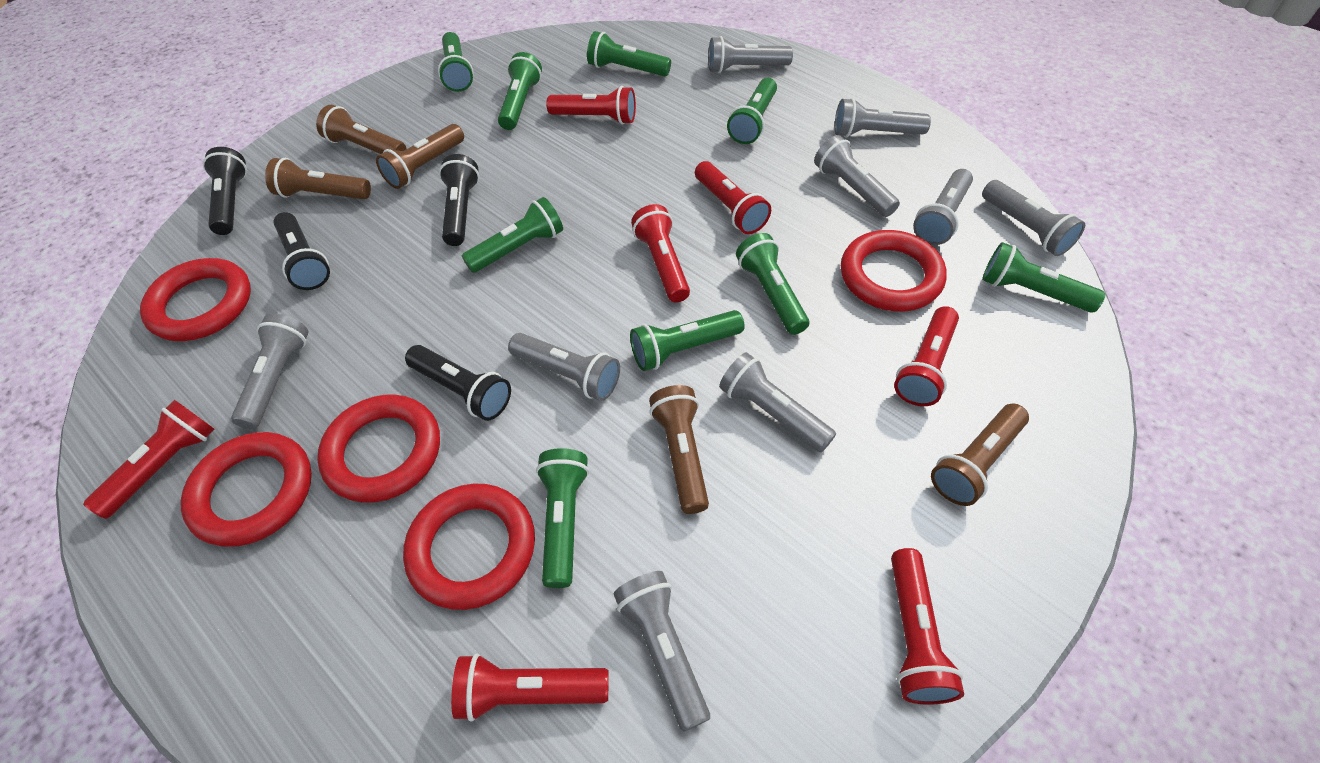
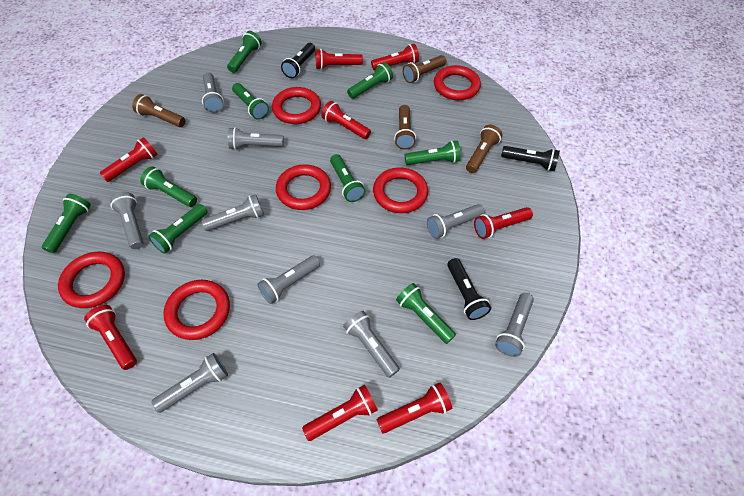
black flashlight: [203,147,247,235] [274,212,330,290] [405,345,511,421] [439,154,479,246] = 4 -> [281,43,315,78] [447,258,491,320] [501,146,560,171] = 3
brown flashlight: [265,158,371,199] [316,105,406,154] [376,124,464,189] [649,385,709,514] [931,404,1029,506] = 5 -> [132,94,185,127] [394,105,416,150] [403,55,446,83] [466,125,502,173] = 4
red flashlight: [83,400,215,519] [451,654,609,722] [546,86,636,124] [631,204,690,302] [695,161,771,234] [891,548,964,705] [894,306,959,406] = 7 -> [84,305,137,370] [100,137,158,182] [302,385,378,441] [316,49,363,70] [321,101,371,139] [371,44,419,70] [376,382,452,434] [474,207,533,239] = 8
red ring: [140,258,251,341] [181,432,312,547] [317,395,440,503] [403,484,535,610] [841,230,946,311] = 5 -> [58,252,125,308] [163,280,230,340] [272,87,321,124] [276,164,331,210] [373,168,428,213] [434,65,481,100] = 6

